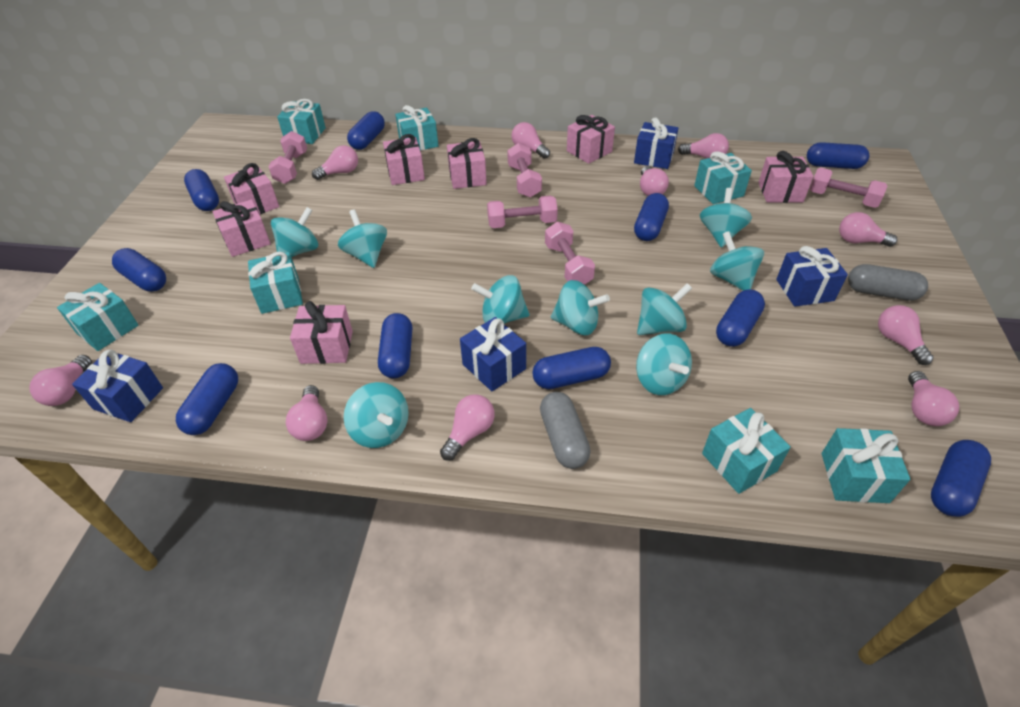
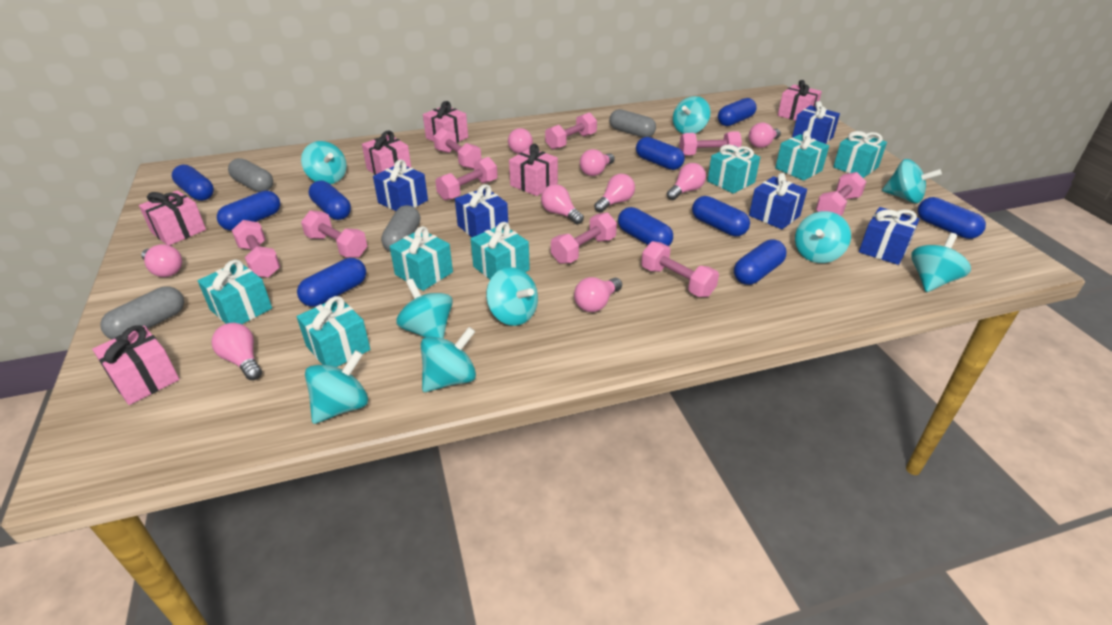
blue gift: [72,349,163,422] [460,317,526,391] [634,117,678,169] [776,246,848,307] = 4 -> [373,160,428,211] [455,184,508,237] [749,173,807,229] [792,101,840,144] [859,207,920,265] = 5
grey capsule: [540,392,591,469] [848,264,928,301] = 2 -> [100,286,184,339] [228,158,273,192] [381,205,420,252] [609,109,656,137] = 4
pink dumbbell: [268,131,307,184] [487,195,558,228] [507,143,542,197] [545,222,595,285] [810,168,888,208] = 5 -> [232,220,280,278] [301,210,367,258] [433,128,481,169] [435,157,498,200] [545,112,597,150] [551,212,617,264] [641,241,719,297] [679,131,742,156] [816,172,866,216] = 9
pink gift: [213,200,271,257] [224,163,279,215] [290,301,353,364] [383,134,425,185] [447,138,487,189] [567,115,615,164] [758,151,814,203] = 7 -> [92,325,180,405] [139,190,206,245] [362,131,411,175] [423,101,468,143] [509,144,558,196] [778,80,822,121] = 6
pink light bulb: [29,355,92,406] [286,385,327,441] [312,145,358,180] [440,394,495,461] [511,122,550,159] [640,166,669,196] [678,133,729,159] [839,212,897,247] [878,305,934,365] [908,371,959,426] = 10 -> [141,244,182,277] [211,323,262,380] [508,128,533,154] [541,184,584,225] [574,277,622,312] [580,149,615,176] [594,174,635,212] [667,163,706,200] [749,122,781,148] = 9

